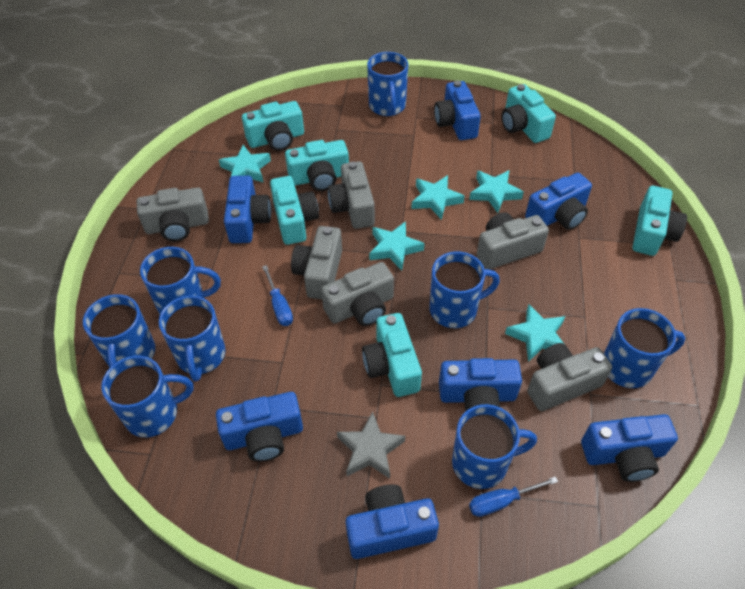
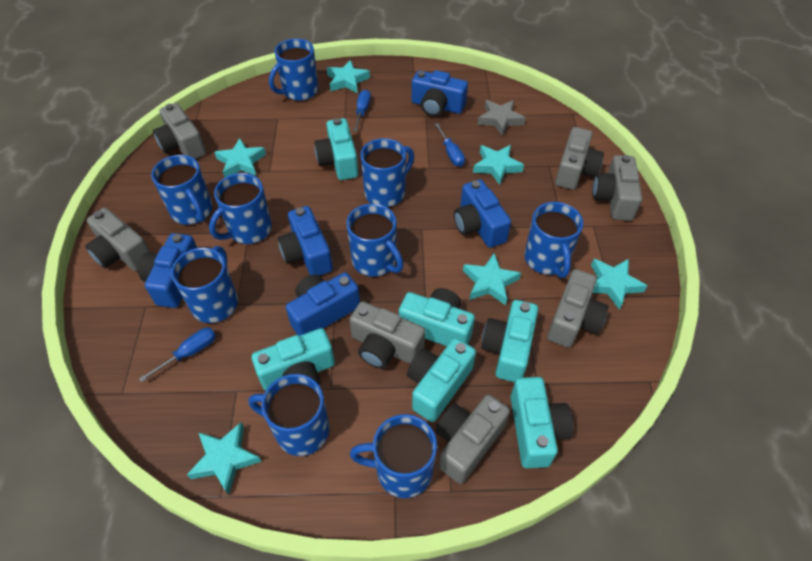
blue camera: [216,392,303,462] [224,176,271,243] [346,484,439,559] [434,80,481,140] [439,358,522,411] [525,173,592,230] [581,414,678,482] = 7 -> [138,233,197,308] [278,206,333,276] [286,272,360,336] [412,70,468,117] [454,179,511,248] = 5
blue mug: [83,294,155,367] [101,356,194,437] [140,247,221,315] [159,295,226,381] [367,52,408,116] [430,251,500,328] [452,404,537,489] [604,308,685,388] = 8 -> [151,155,213,225] [171,246,238,323] [209,173,272,244] [248,374,329,456] [269,39,318,101] [346,204,404,277] [350,414,437,498] [360,138,414,207] [525,202,583,278] = 9
blue screwdriver: [262,265,293,326] [469,476,558,517] = 2 -> [139,327,216,382] [353,90,371,132] [435,123,465,167] = 3
grey camera: [137,187,209,241] [291,226,342,299] [321,262,394,326] [328,161,375,229] [477,212,549,270] [527,343,612,411] = 6 -> [85,208,150,271] [153,103,206,159] [349,301,425,369] [435,395,510,484] [547,269,609,348] [555,127,604,190] [592,155,642,221] = 7
turquoise star: [219,145,271,183] [369,221,425,271] [411,175,465,220] [469,170,524,213] [505,304,565,362] = 5 -> [187,422,262,495] [214,138,266,177] [327,60,370,93] [463,253,521,305] [473,145,524,185] [591,259,647,310] = 6

